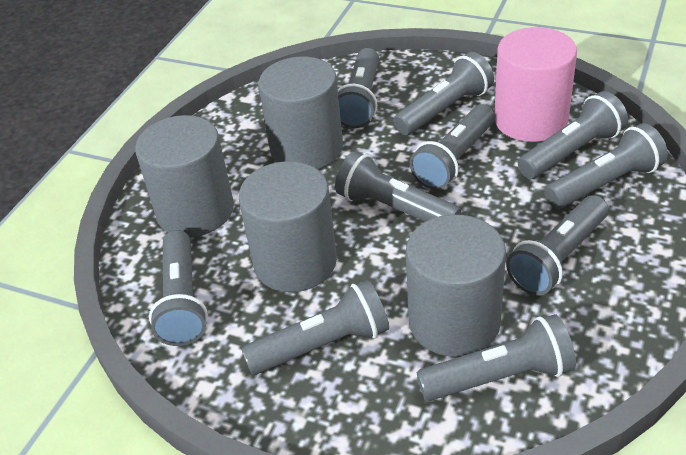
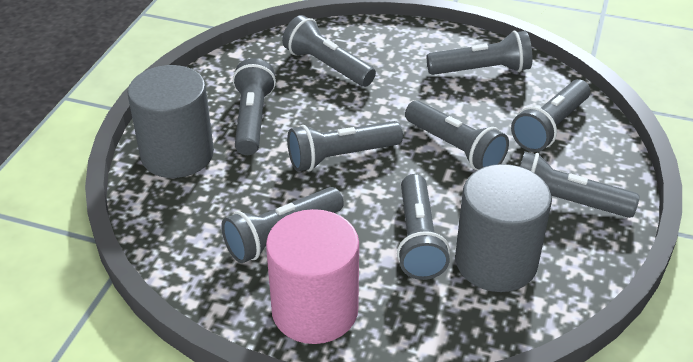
grey cylinder: [135,115,234,237] [238,161,337,292] [259,57,343,169] [406,214,506,357] = 4 -> [128,65,214,178] [455,164,552,292] = 2
grey flashlight: [149,230,208,346] [241,280,389,375] [335,151,461,222] [338,48,379,128] [394,52,494,135] [410,104,495,190] [417,314,576,401] [506,195,608,295] [518,91,628,179] [545,123,668,209] = 10 -> [221,187,344,263] [233,58,276,155] [282,15,376,87] [287,121,403,172] [397,174,450,280] [405,100,509,170] [427,31,532,75] [511,79,590,152] [520,151,640,218] = 9

